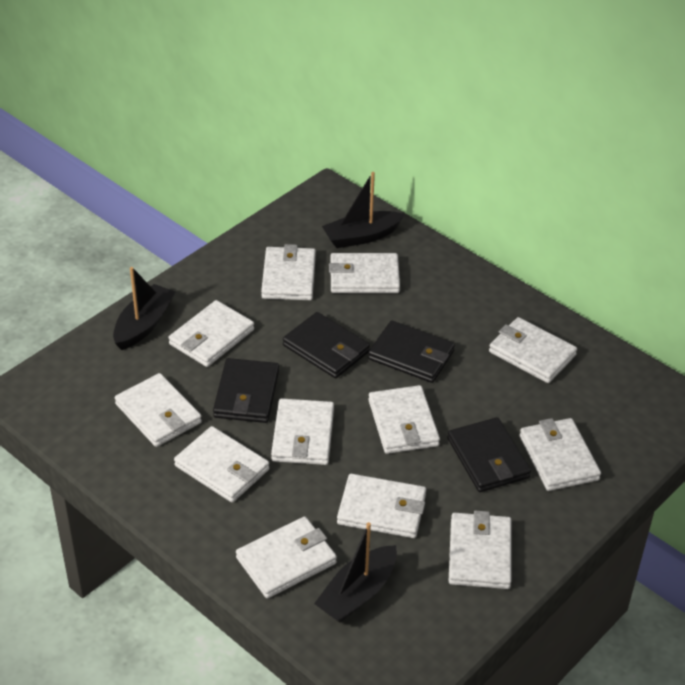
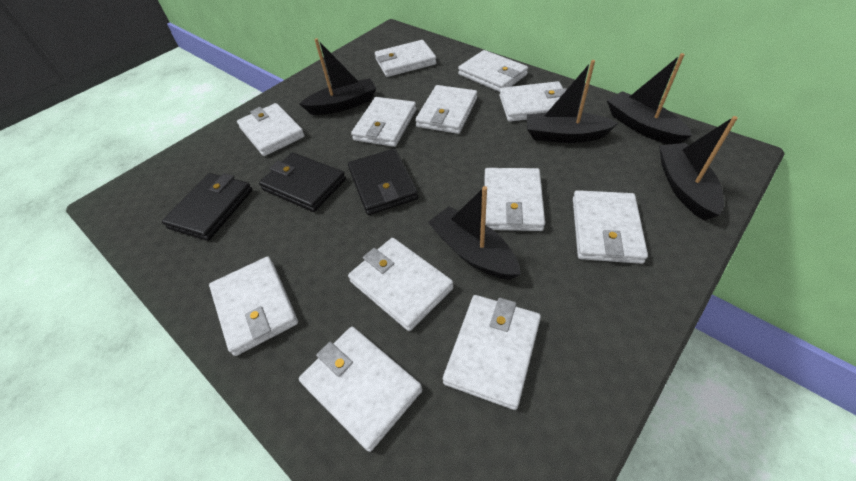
black boat: [113,267,175,350] [314,522,397,623] [322,172,405,248] = 3 -> [299,38,376,115] [428,186,521,280] [527,60,618,143] [607,53,692,144] [659,116,738,221] = 5
black wallet: [213,358,279,423] [283,312,370,378] [368,320,455,383] [447,417,531,492] = 4 -> [162,173,252,241] [259,152,346,212] [348,149,419,215] = 3

